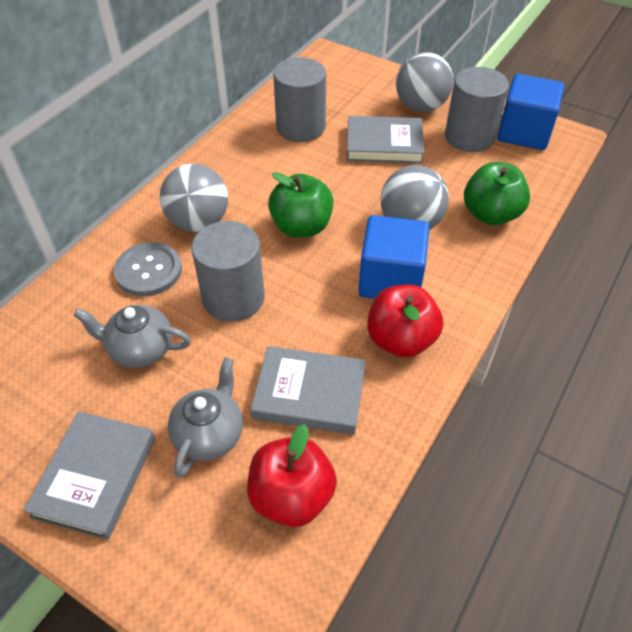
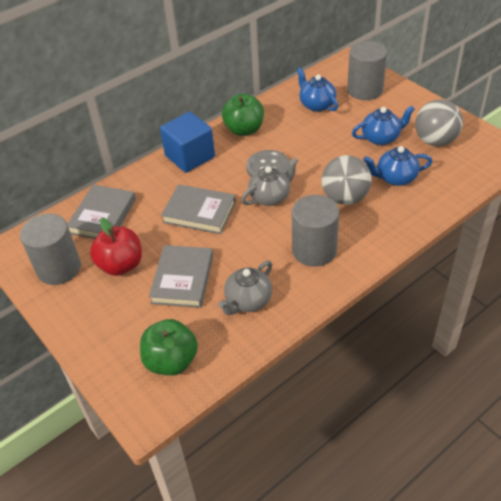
blue cube: [358,215,429,299] [497,74,564,150] = 2 -> [160,112,215,173] = 1
blue teapot: none = 0 -> [297,67,338,112] [352,106,415,145] [363,146,432,186] = 3
grey ball: [160,163,228,232] [381,165,449,230] [396,52,453,112] = 3 -> [322,155,371,205] [415,100,463,146] = 2
red apple: [247,424,337,527] [367,285,443,358] = 2 -> [90,218,142,276] = 1

